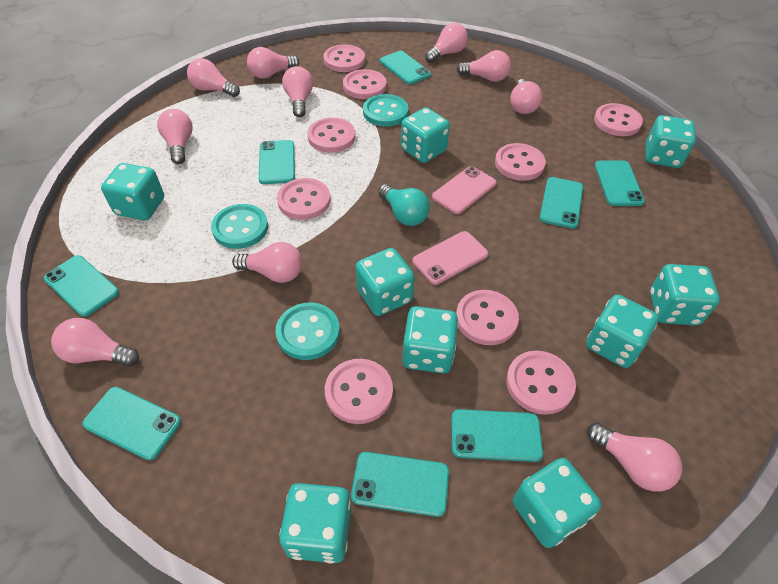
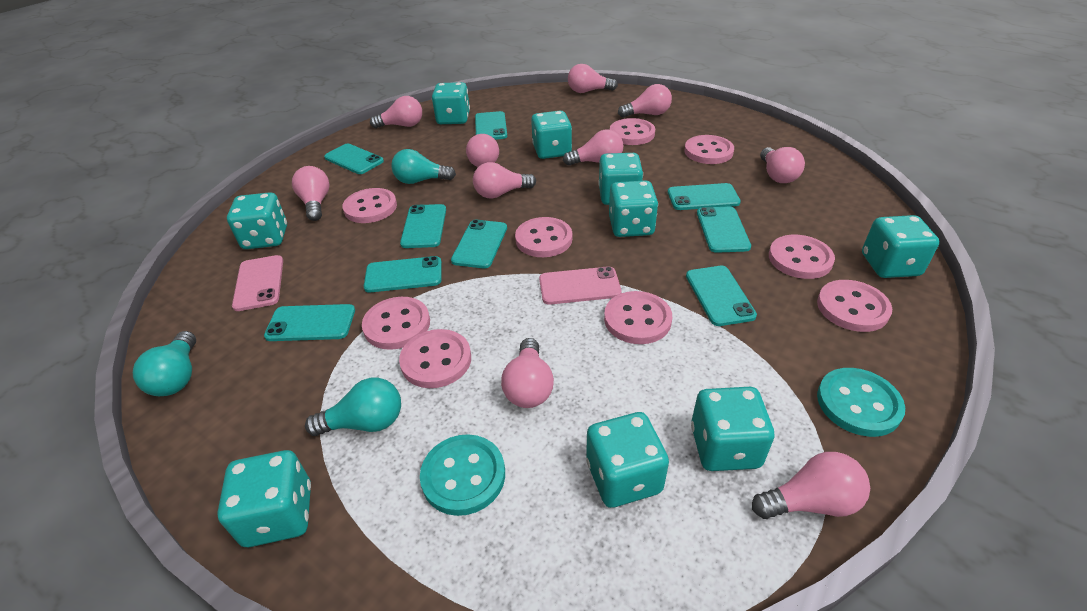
turquoise button: [211,204,268,249] [275,302,340,360] [363,94,408,127] = 3 -> [420,434,505,516] [817,368,905,437] = 2
turquoise light bulb: [378,184,430,226] = 1 -> [133,331,196,396] [305,378,401,436] [391,149,456,184] = 3
turquoise phone: [44,255,119,317] [82,387,181,460] [259,140,295,184] [351,452,449,517] [380,51,431,84] [451,409,543,462] [540,177,583,229] [595,161,645,206] = 8 -> [264,304,355,341] [324,144,384,174] [364,256,442,292] [400,204,446,248] [451,219,507,268] [475,111,507,140] [668,183,741,210] [686,266,757,326] [697,207,751,253] = 9

